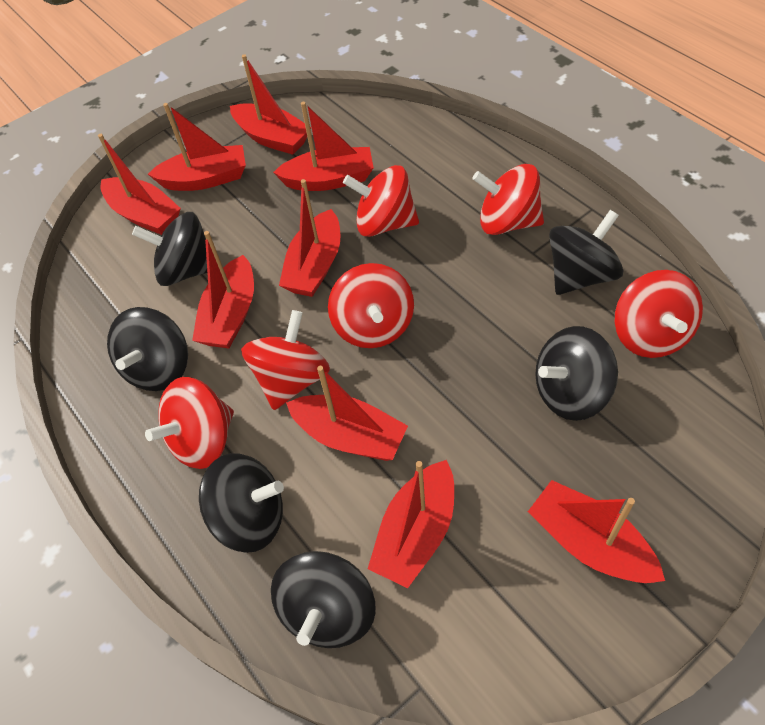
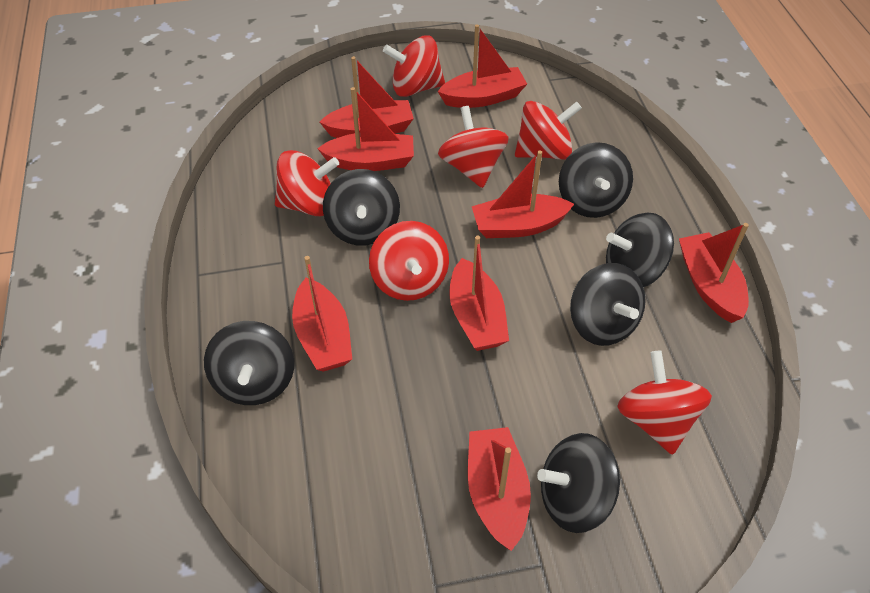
red boat: [98,134,181,235] [148,103,246,191] [192,231,254,348] [230,54,311,155] [273,102,374,191] [279,179,340,297] [286,366,408,461] [368,460,454,588] [528,480,665,583] = 9 -> [292,256,352,372] [317,87,414,171] [320,56,414,138] [437,24,527,108] [449,236,509,351] [468,427,531,551] [472,150,574,238] [679,223,749,323] = 8

